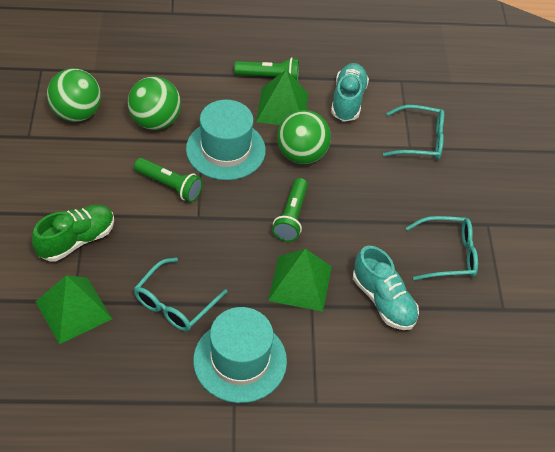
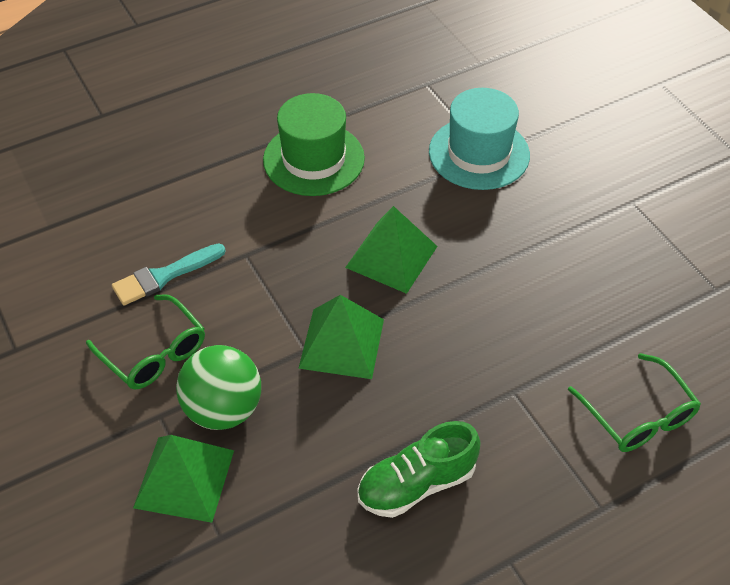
green ball: [47,68,101,122] [128,76,181,130] [277,110,331,164] = 3 -> [176,345,261,430] = 1
green flashlight: [134,158,203,202] [234,57,299,82] [272,178,308,242] = 3 -> none = 0
green glasses: none = 0 -> [86,294,205,390] [568,353,701,452] = 2
green hat: none = 0 -> [263,93,365,196] = 1
turquoise brush: none = 0 -> [112,243,225,306] = 1
turquoise glasses: [134,258,228,331] [383,105,444,160] [406,216,478,280] = 3 -> none = 0
turquoise hat: [186,100,266,180] [193,307,287,403] = 2 -> [429,88,530,190] = 1
turquoise shoe: [331,63,369,122] [353,246,419,330] = 2 -> none = 0

